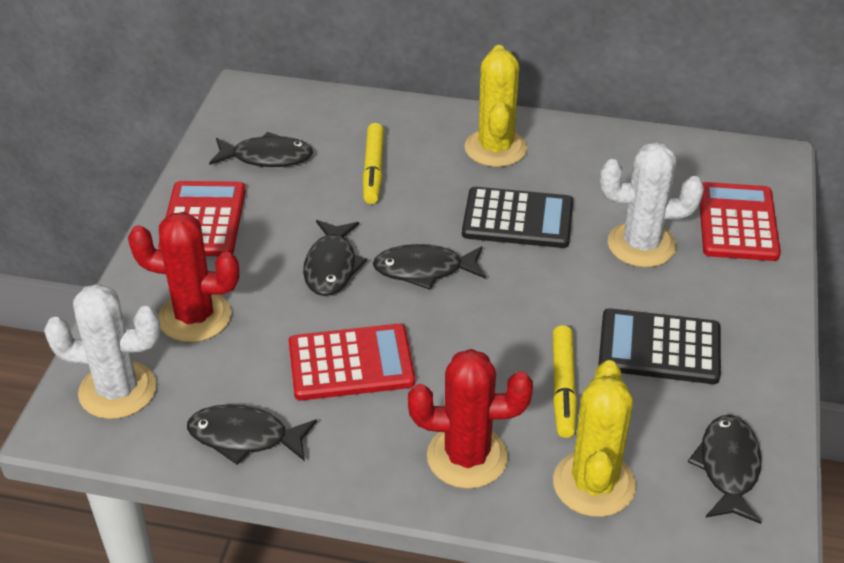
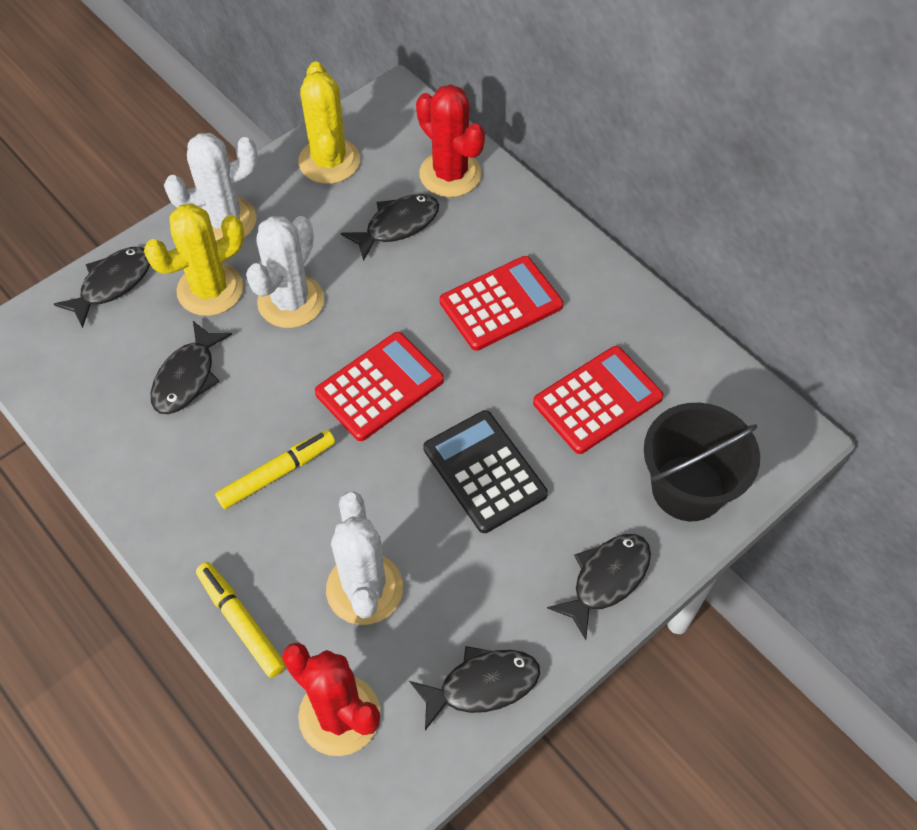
black bucket: none = 0 -> [644,403,760,521] = 1
black calculator: [462,187,573,248] [598,308,721,384] = 2 -> [423,410,548,533] = 1
white cactus: [44,283,161,419] [600,142,704,267] = 2 -> [164,133,258,241] [246,216,324,328] [326,491,403,625] = 3

